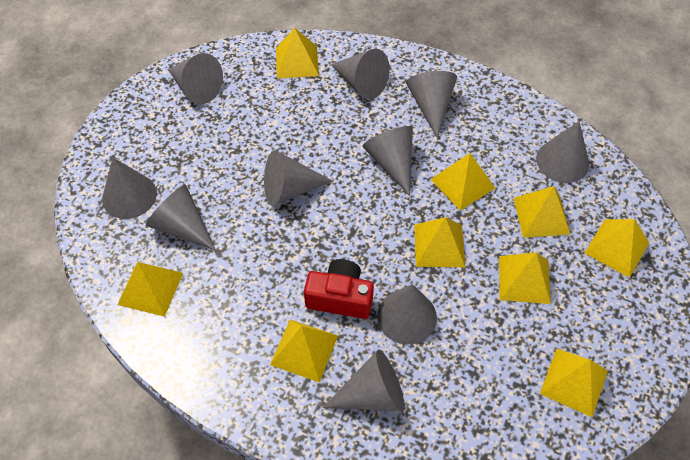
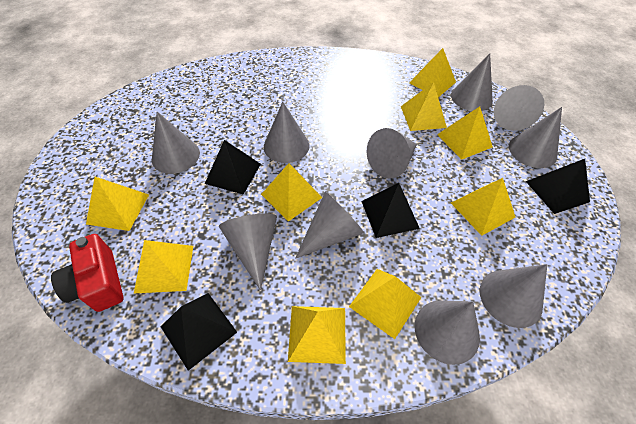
black pyramid: none = 0 -> [161,293,237,371] [205,140,261,195] [361,183,420,238] [526,159,590,214] = 4

